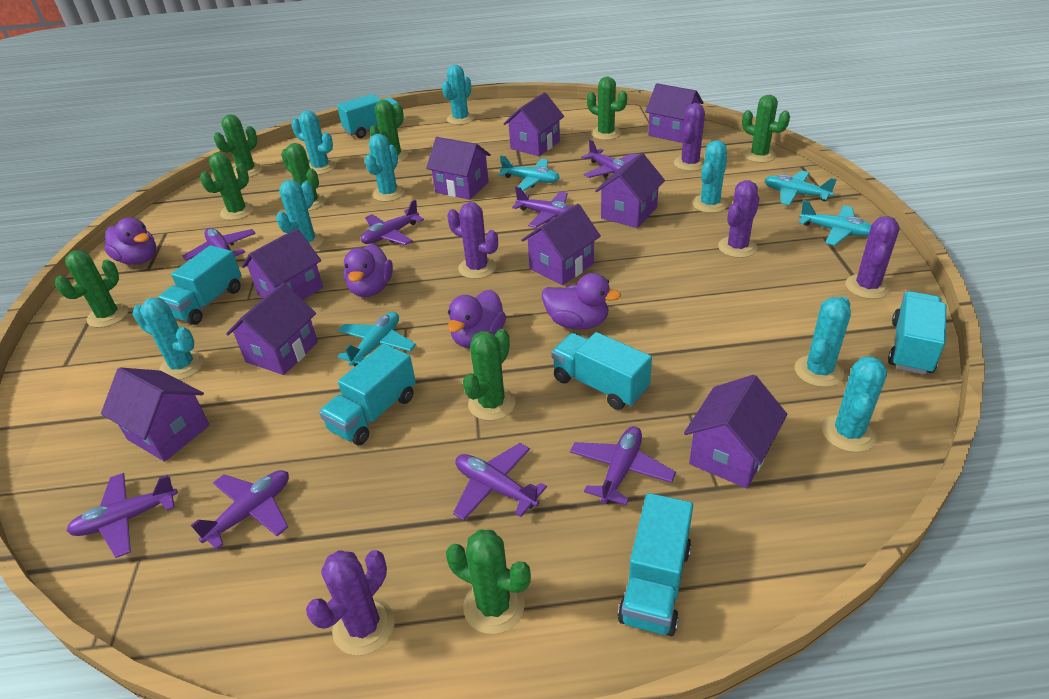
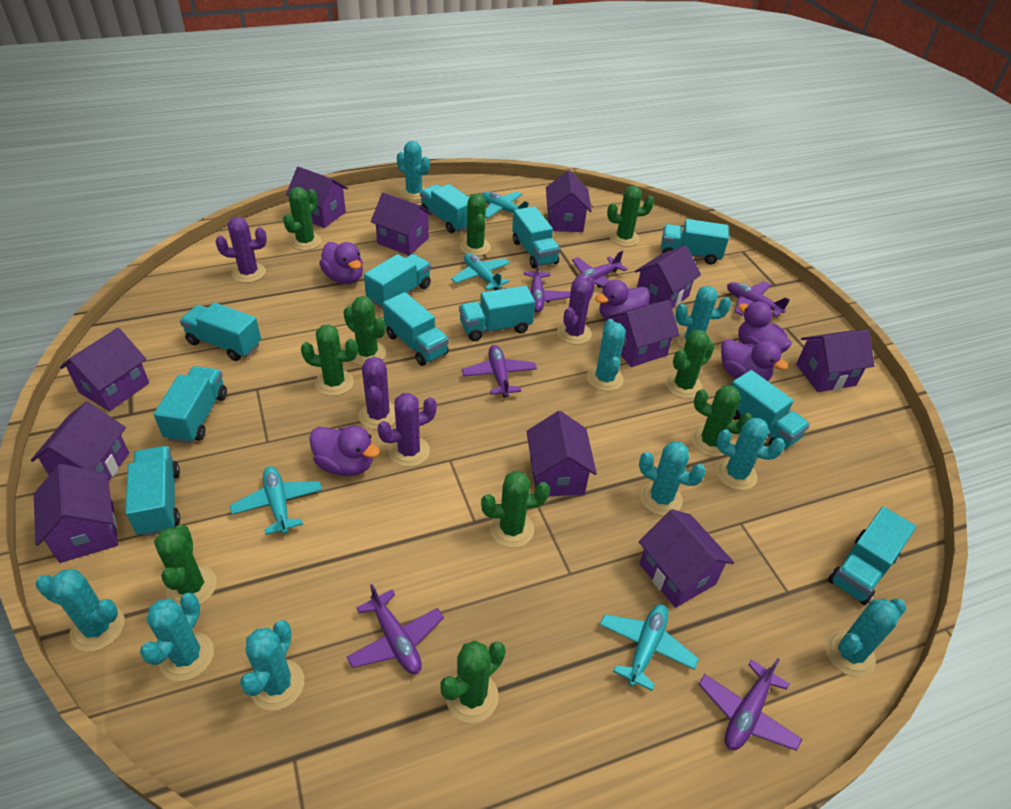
green cactus: [55,250,129,328] [200,152,254,220] [214,115,262,178] [281,143,326,211] [369,100,408,162] [446,529,531,634] [463,329,516,421] [587,76,627,140] [742,95,790,163] = 9 -> [154,525,217,608] [283,187,322,251] [301,324,358,396] [344,296,386,365] [440,640,505,723] [460,193,491,256] [481,471,550,548] [607,186,654,247] [666,330,714,399] [691,385,752,457] = 10
purple cactus: [306,550,395,656] [447,202,498,279] [674,103,705,171] [718,180,760,258] [845,216,899,299] = 5 -> [216,217,267,283] [359,357,396,430] [377,393,437,467] [557,278,595,345] = 4
purple duck: [104,217,156,265] [344,244,393,297] [447,290,506,348] [542,273,621,330] = 4 -> [309,426,380,476] [319,242,363,284] [595,279,650,320] [721,339,788,381] [738,301,792,353] = 5
purple house: [101,367,210,462] [226,283,318,375] [242,228,323,300] [426,137,491,200] [504,92,564,156] [521,204,601,285] [595,153,665,228] [645,83,704,143] [684,375,787,488] = 9 -> [30,402,129,481] [34,464,118,563] [60,328,149,411] [286,167,348,228] [371,193,433,255] [526,411,597,496] [546,170,591,232] [609,300,679,367] [635,245,701,308] [639,509,734,608] [796,329,874,392] = 11
purple plane: [67,473,178,558] [183,228,256,261] [191,470,289,549] [361,200,424,245] [453,443,547,521] [512,187,571,228] [570,426,676,505] [581,139,637,178] = 8 -> [347,584,444,674] [462,345,537,397] [504,259,571,312] [572,251,627,288] [698,658,802,751] [727,281,790,317] = 6
turquoise cactus: [133,298,204,380] [276,180,324,249] [291,110,336,175] [365,134,405,202] [442,65,475,125] [692,140,728,213] [795,296,851,387] [822,356,887,452] = 8 -> [36,569,125,652] [140,593,214,681] [240,620,304,710] [397,141,430,200] [587,319,626,391] [639,441,706,516] [675,286,731,349] [716,418,785,490] [825,599,906,677] = 9
turquoise truck: [158,245,242,325] [319,344,416,445] [337,94,399,138] [551,332,652,410] [618,493,693,636] [888,291,946,375] = 6 -> [125,446,180,537] [154,366,227,444] [180,303,261,361] [364,254,431,309] [383,292,449,366] [420,184,469,233] [459,286,535,341] [512,206,560,269] [661,219,729,265] [731,370,810,449] [828,507,916,605] = 11

